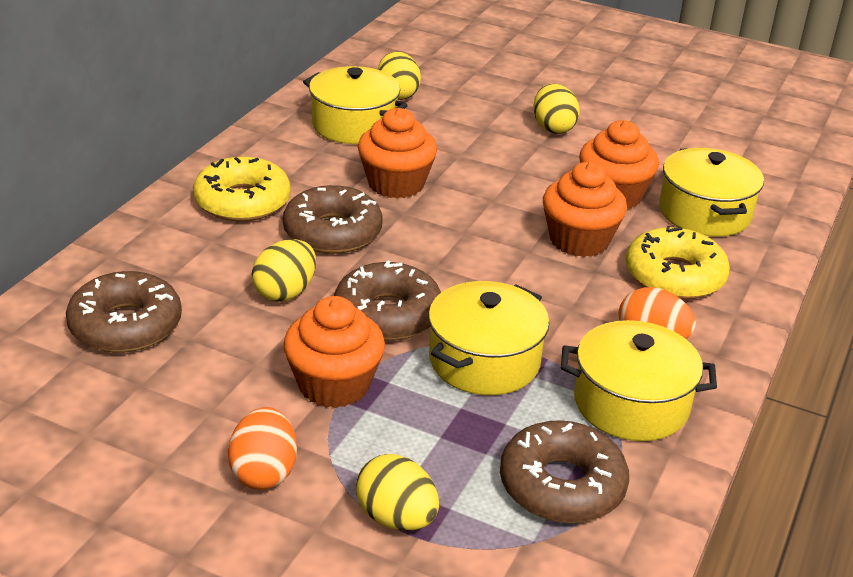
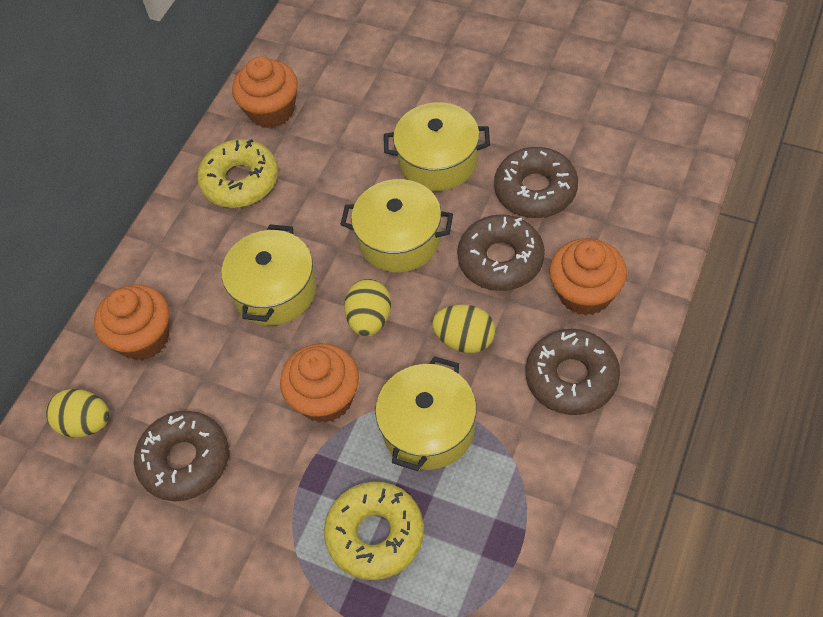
orange egg: [228,407,297,490] [619,287,696,339] = 2 -> none = 0
yellow egg: [252,239,316,302] [356,454,439,531] [377,52,421,100] [533,84,580,134] = 4 -> [46,389,109,438] [344,279,391,336] [432,305,495,353] = 3

